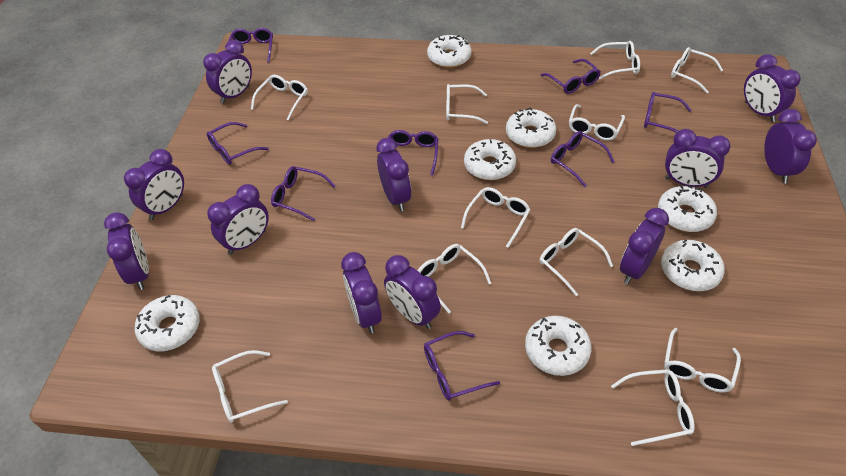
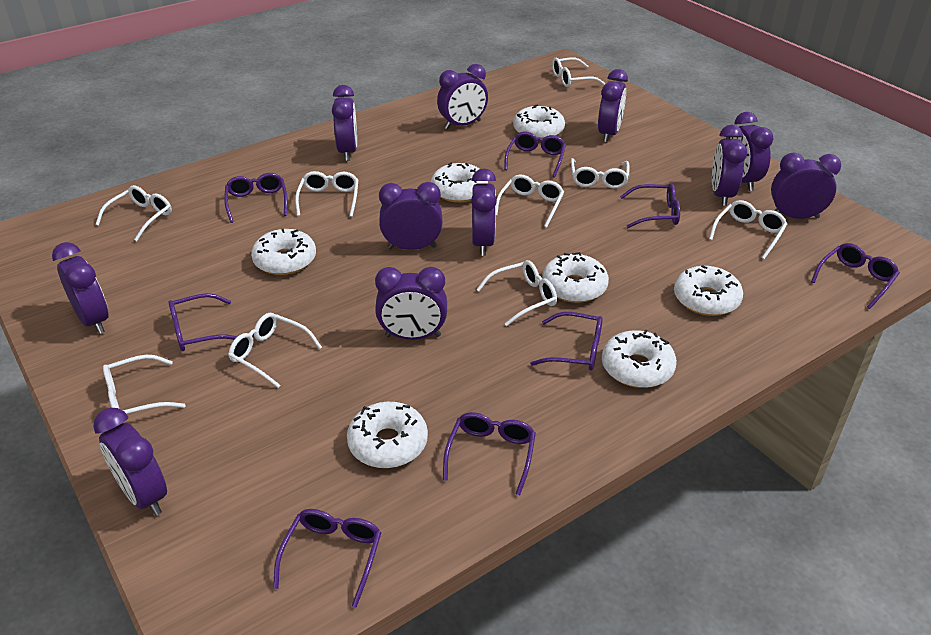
white glasses: [212,350,288,423] [251,75,308,120] [417,244,492,314] [446,84,488,124] [461,187,531,248] [539,228,613,296] [569,104,625,141] [590,41,640,79] [611,369,695,446] [664,328,741,393] [671,47,723,93] = 11 -> [95,185,172,241] [103,355,186,414] [228,313,322,388] [295,171,358,217] [476,260,557,326] [496,175,564,228] [552,57,605,87] [571,158,630,189] [709,200,787,259] = 9

